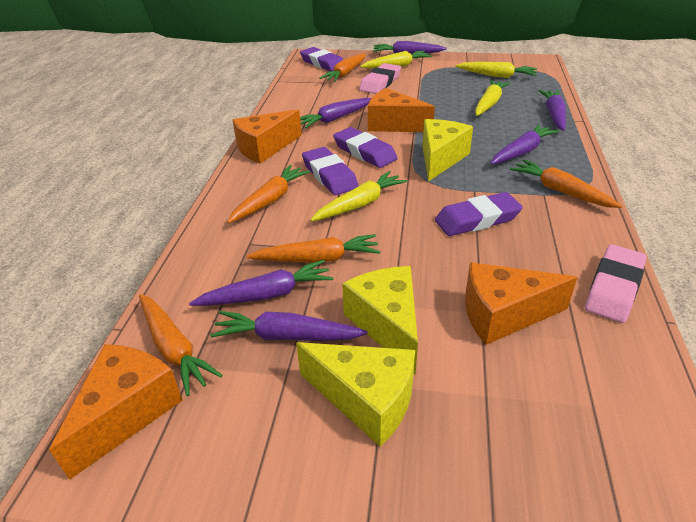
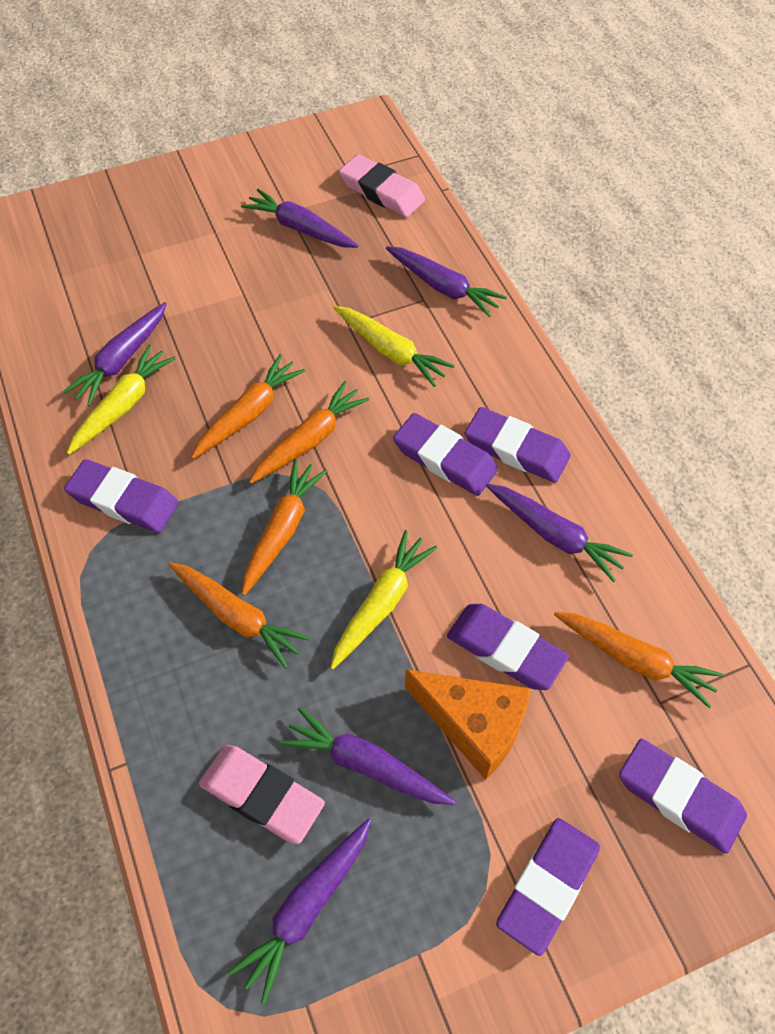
orange cheese: [49,344,183,480] [232,109,302,164] [368,88,435,132] [465,263,578,345] = 4 -> [405,669,531,780] = 1
purple eraser: [300,47,343,71] [302,147,359,195] [333,127,397,168] [435,192,523,236] = 4 -> [64,459,179,533] [393,413,498,496] [447,604,569,690] [465,407,571,483] [496,818,600,956] [619,739,747,854] = 6
yellow carrot: [310,171,407,221] [360,51,432,69] [455,62,537,78] [475,80,510,116] = 4 -> [67,345,176,455] [330,530,437,669] [333,306,455,387] = 3
yellow cheese: [296,342,415,447] [342,266,418,375] [422,119,473,182] = 3 -> none = 0

